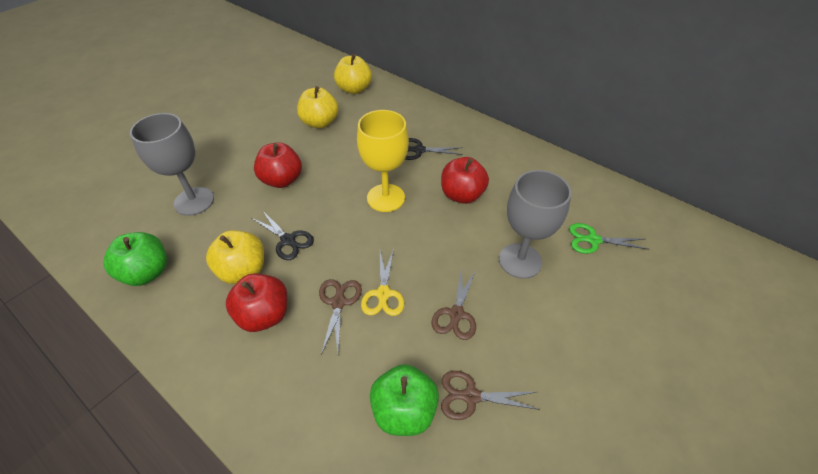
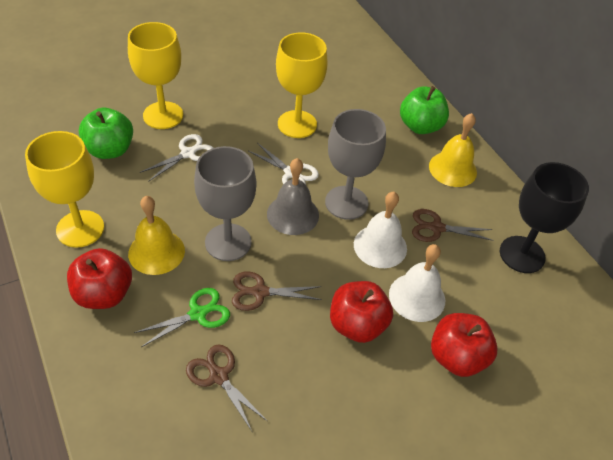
black goblet: none = 0 -> [500,162,589,273] = 1
black scissors: [252,210,314,260] [405,138,463,160] = 2 -> none = 0
grey bell: none = 0 -> [267,158,319,235] = 1
white bell: none = 0 -> [354,192,407,268] [389,244,445,322] = 2
white scissors: none = 0 -> [140,134,213,182] [248,143,319,185] = 2
yellow apple: [206,230,264,284] [297,86,339,129] [334,54,372,94] = 3 -> none = 0
yellow bell: none = 0 -> [128,196,185,275] [429,113,477,187] = 2
yellow goblet: [357,110,409,212] = 1 -> [25,131,104,248] [128,22,183,129] [276,32,328,138] = 3
yellow scissors: [361,249,404,316] = 1 -> none = 0

